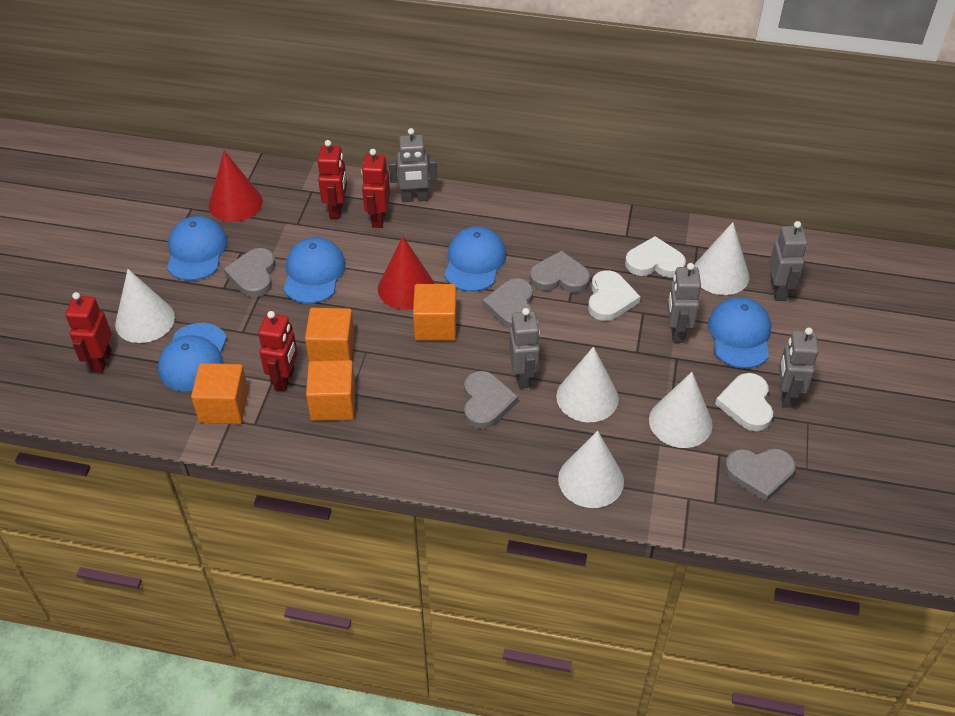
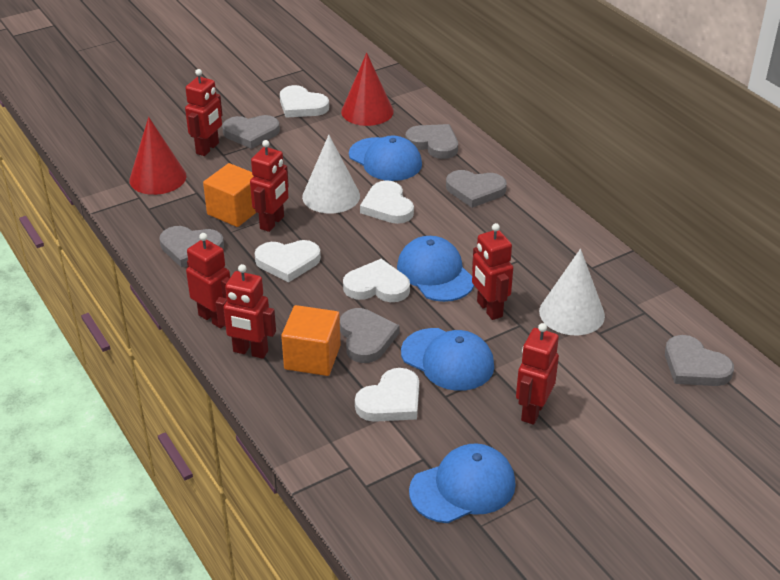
blue cap: [158,323,227,392] [167,216,228,281] [283,237,346,304] [444,226,506,292] [708,297,771,368] = 5 -> [349,136,422,181] [397,236,474,302] [401,328,494,391] [409,443,516,523] = 4
grey heart: [224,248,276,298] [464,371,518,429] [483,278,533,329] [530,251,590,293] [724,448,795,502] = 5 -> [159,226,224,268] [222,115,280,149] [340,308,400,363] [406,124,458,159] [446,170,507,208] [665,335,734,386] = 6
grey robot: [389,128,437,202] [509,308,540,389] [667,263,701,343] [769,221,808,301] [779,327,819,408] = 5 -> none = 0
orange cube: [191,363,249,424] [305,308,355,362] [306,360,356,421] [413,284,457,341] = 4 -> [203,163,257,227] [281,305,341,376] = 2
red robot: [65,292,112,373] [258,311,298,392] [317,140,347,219] [361,149,390,228] = 4 -> [185,69,222,156] [186,233,230,328] [216,264,276,359] [250,140,289,232] [472,223,513,320] [516,323,559,425] = 6
white cone: [115,269,175,343] [556,346,619,422] [558,431,624,508] [649,372,713,448] [694,222,749,295] = 5 -> [302,135,360,213] [539,249,605,336] = 2
white heart: [588,270,641,321] [625,236,686,278] [715,373,773,431] = 3 -> [255,240,321,282] [280,85,329,118] [343,259,410,302] [355,368,419,422] [360,180,414,224] = 5

